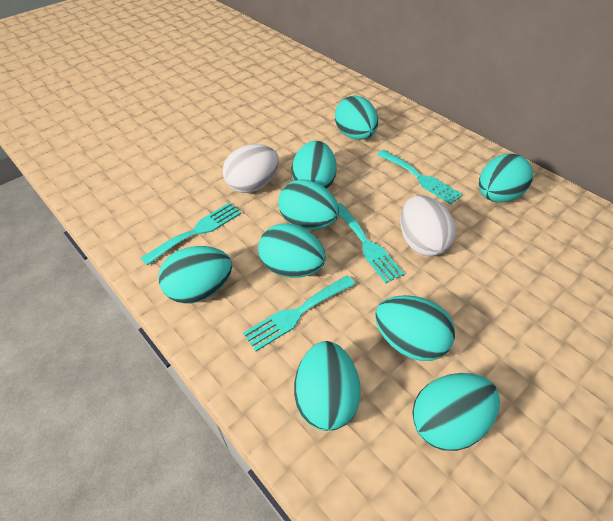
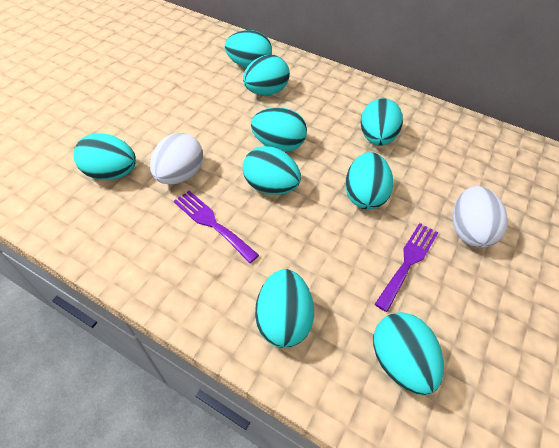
purple fork: none = 0 -> [174,191,259,263] [375,223,438,312] = 2
turquoise fork: [141,203,241,265] [243,275,355,351] [338,203,404,283] [377,150,463,205] = 4 -> none = 0

